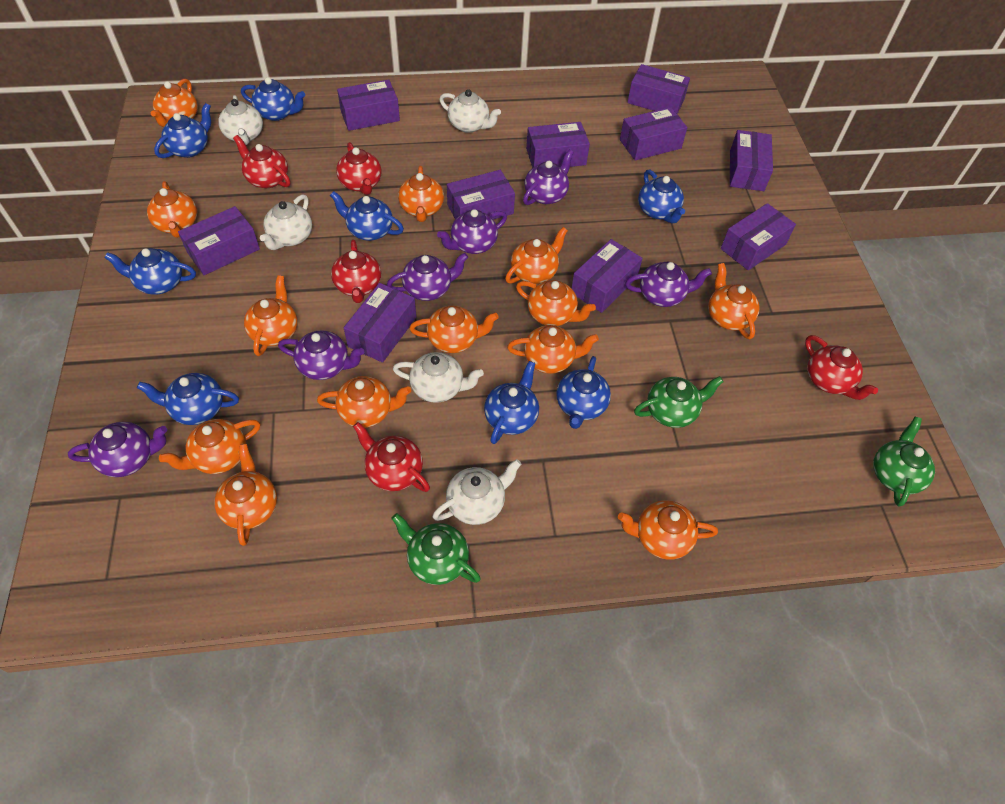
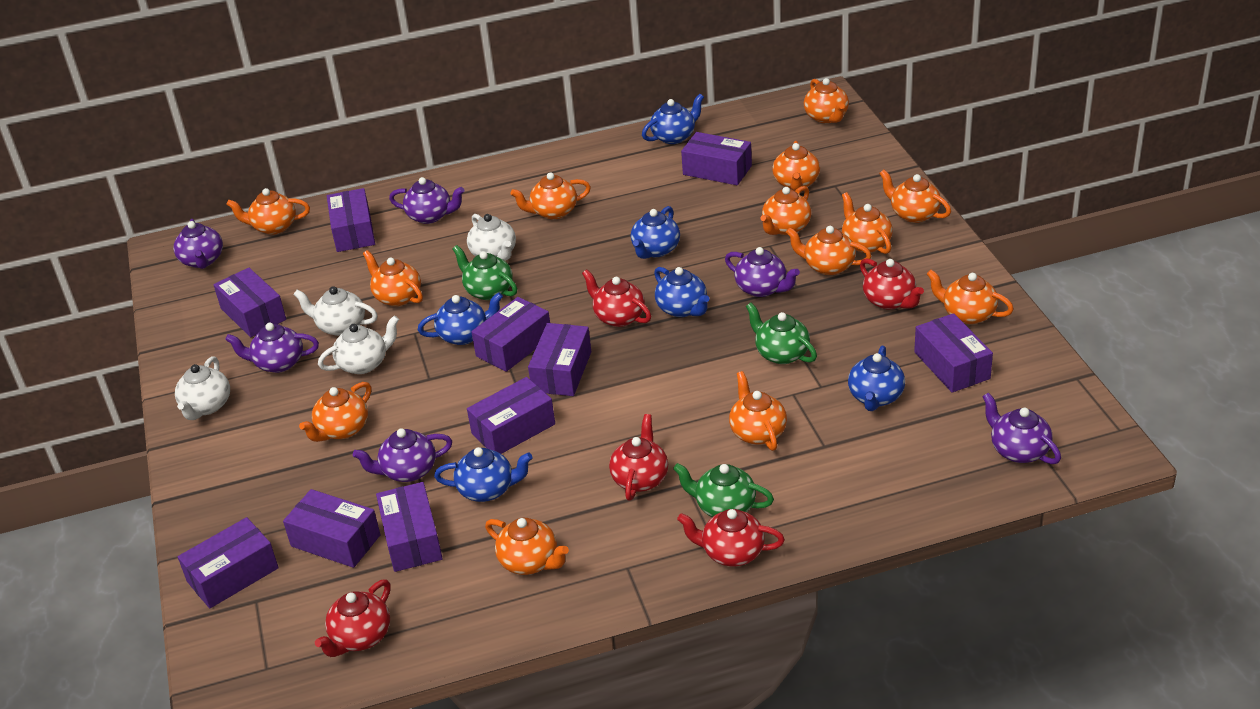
blue teapot: [105,248,196,295] [137,373,239,425] [154,103,211,158] [241,77,305,121] [330,191,404,241] [484,361,539,444] [556,356,611,429] [638,170,685,223] = 8 -> [418,292,503,345] [434,447,533,502] [631,206,680,259] [642,94,704,144] [654,267,710,317] [848,346,905,411] = 6
white teapot: [218,95,263,145] [260,194,312,250] [393,352,484,403] [432,459,522,525] [439,89,501,133] = 5 -> [175,356,230,420] [293,286,378,336] [318,316,399,374] [467,214,516,261] = 4

